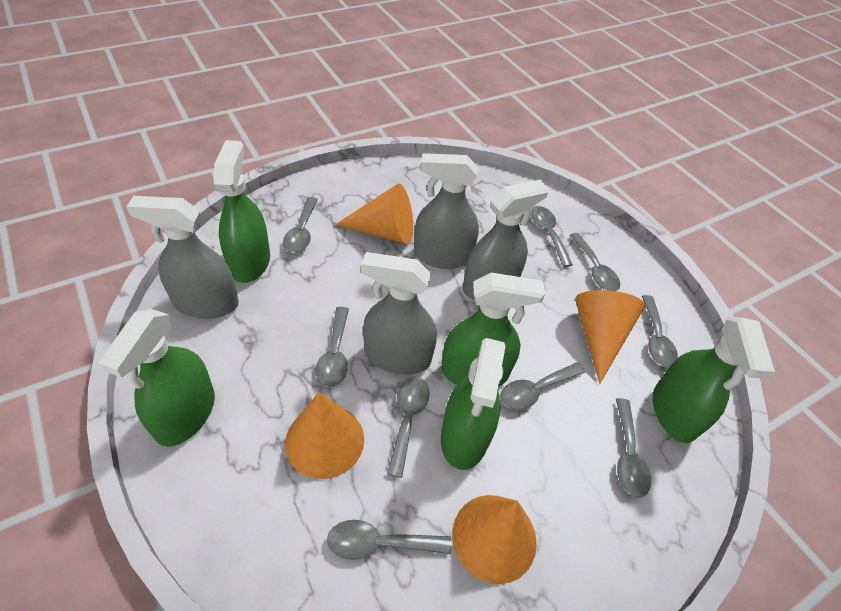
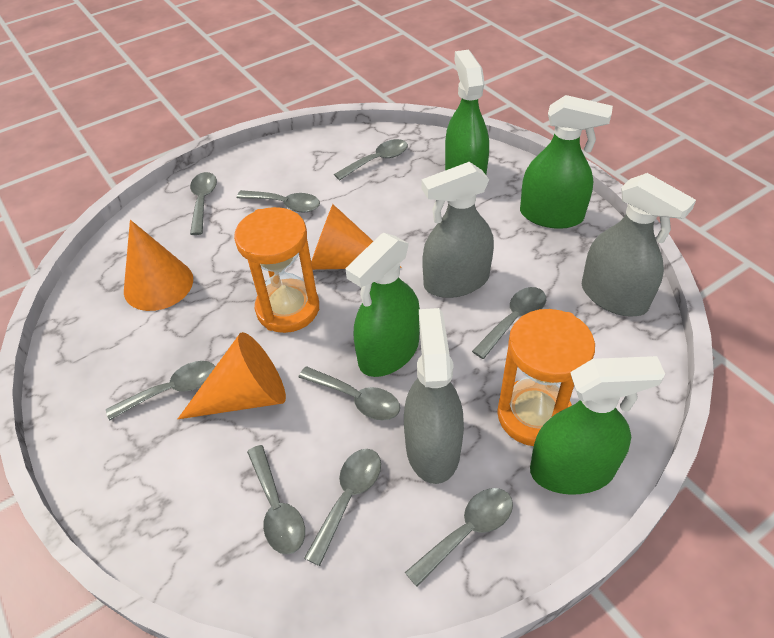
green spray bottle: [98,309,215,447] [214,140,270,283] [441,273,545,387] [441,338,506,470] [653,317,775,443] = 5 -> [346,233,420,377] [445,50,489,175] [520,95,613,229] [530,356,665,495] = 4
grey spray bottle: [126,196,239,319] [361,252,437,375] [414,153,479,269] [463,179,549,300] = 4 -> [404,308,464,484] [421,162,494,298] [582,173,696,317] = 3
orange cone: [285,392,364,479] [335,184,413,244] [452,495,537,584] [575,290,645,384] = 4 -> [124,220,193,311] [178,332,286,419] [311,204,402,270] = 3
orange hourglass: none = 0 -> [234,207,319,333] [497,309,595,446] = 2

